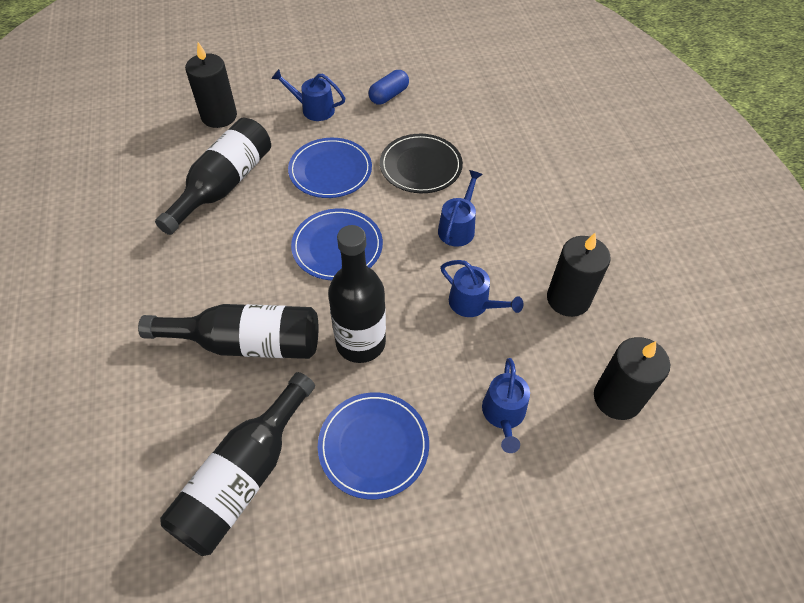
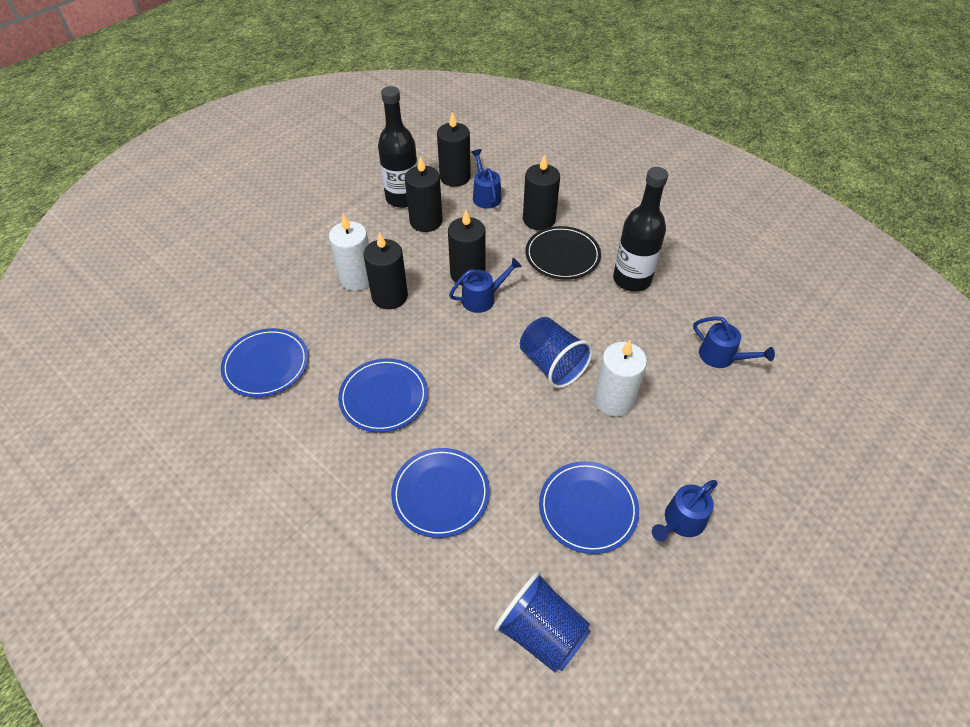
black bottle: [138,304,318,359] [155,118,271,235] [160,372,315,556] [328,225,386,363] = 4 -> [378,86,418,208] [613,167,668,292] = 2
black candle: [185,42,237,128] [547,233,611,317] [594,337,670,420] = 3 -> [363,232,408,309] [405,156,443,232] [437,112,471,187] [448,210,485,286] [523,154,560,230] = 5
blue capsule: [369,70,409,105] = 1 -> none = 0
blue cup: none = 0 -> [494,571,590,672] [520,317,593,388] = 2
blue plate: [288,138,372,198] [291,208,383,280] [318,392,429,499] = 3 -> [221,328,308,397] [338,358,428,433] [391,448,490,538] [539,461,639,554] = 4
white candle: none = 0 -> [329,214,369,291] [594,340,647,416] = 2

